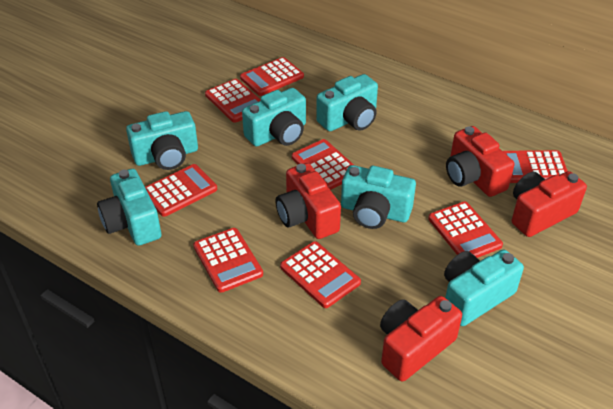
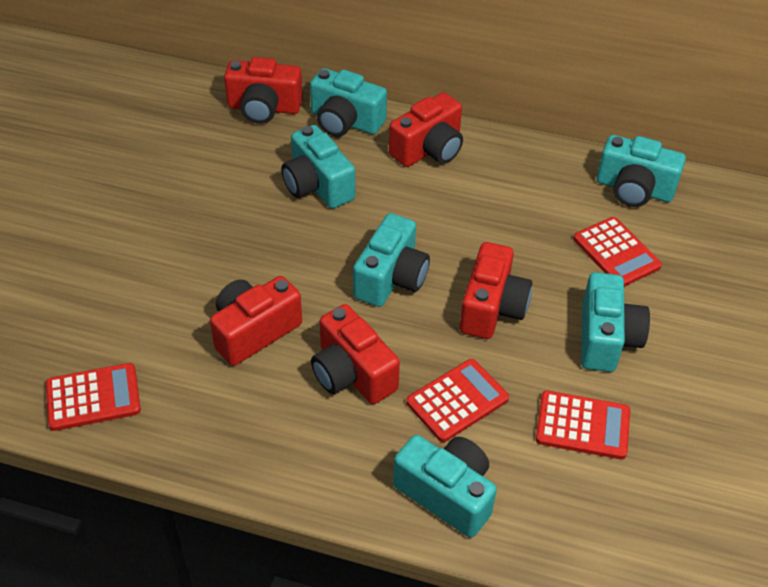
red calculator: [145,164,217,217] [193,228,263,293] [205,79,261,123] [240,57,304,96] [280,241,361,308] [292,139,354,190] [428,201,503,258] [503,150,567,183] = 8 -> [46,363,141,431] [406,359,509,442] [536,391,630,459] [573,217,662,287] = 4
red camera: [276,163,341,239] [380,296,462,382] [446,126,515,197] [512,171,587,237] = 4 -> [210,276,302,366] [224,57,303,124] [311,304,400,404] [389,92,463,167] [460,242,532,339] = 5

